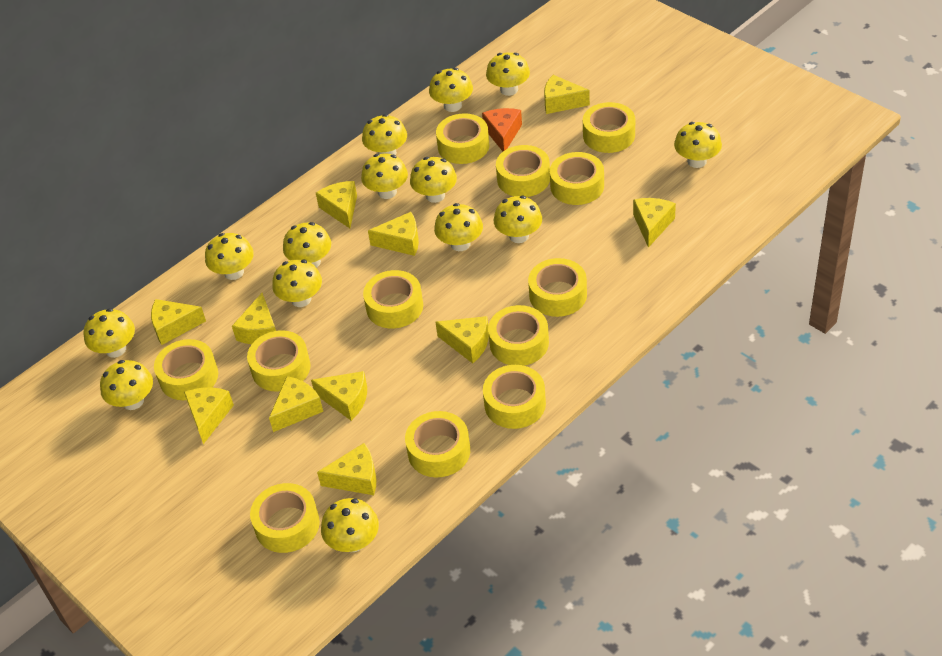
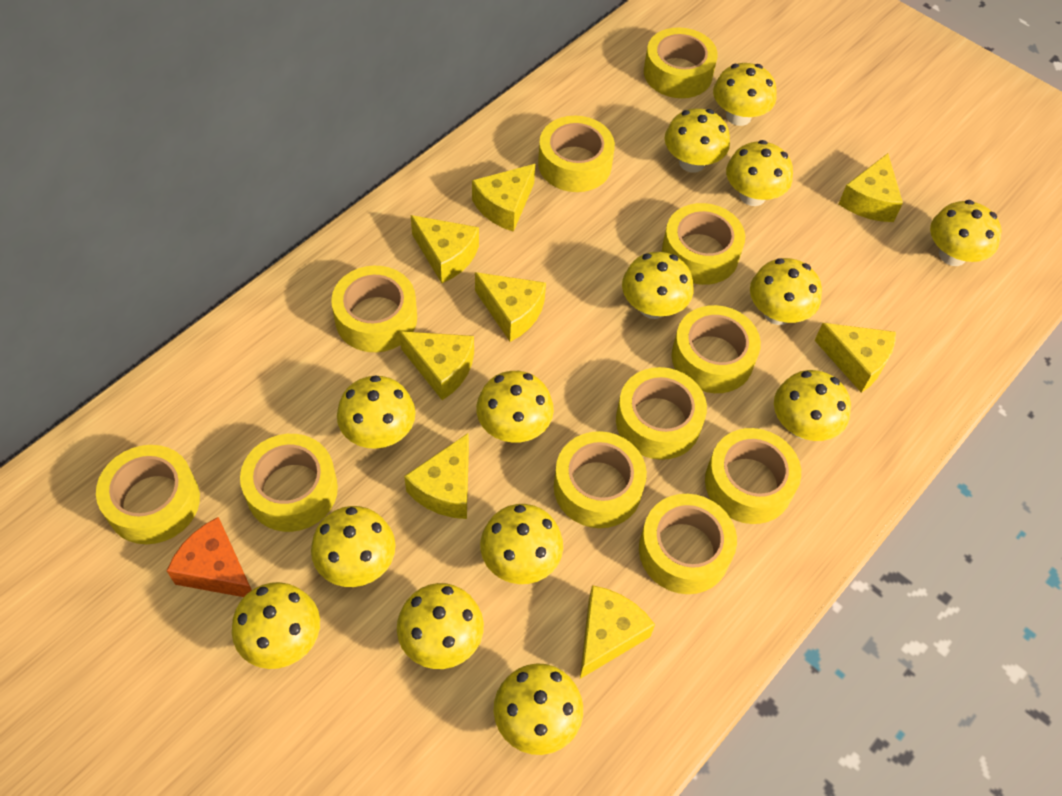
yellow cheese: [151,299,206,345] [184,387,234,444] [232,293,276,344] [269,376,323,432] [311,371,367,421] [316,181,357,228] [317,443,376,495] [368,212,419,256] [435,316,489,363] [544,75,590,114] [633,198,676,248] = 11 -> [399,331,474,400] [404,433,469,519] [411,215,479,283] [472,164,535,232] [475,272,546,342] [580,585,655,679] [815,323,896,393] [839,153,903,222] = 8
yellow tape: [154,339,218,400] [247,330,311,392] [250,483,320,553] [363,270,423,328] [405,411,470,477] [436,113,489,164] [483,365,546,429] [488,305,549,366] [496,145,550,197] [528,258,587,317] [550,152,604,205] [583,102,635,153] = 12 -> [96,445,200,544] [240,434,338,532] [331,266,417,352] [538,116,615,192] [554,431,647,528] [616,367,707,460] [639,494,737,594] [644,27,718,98] [662,203,745,285] [672,305,761,393] [705,428,801,524] = 11

